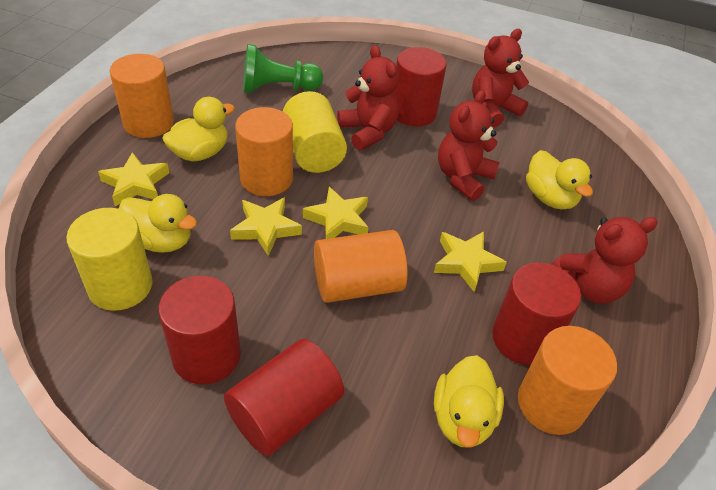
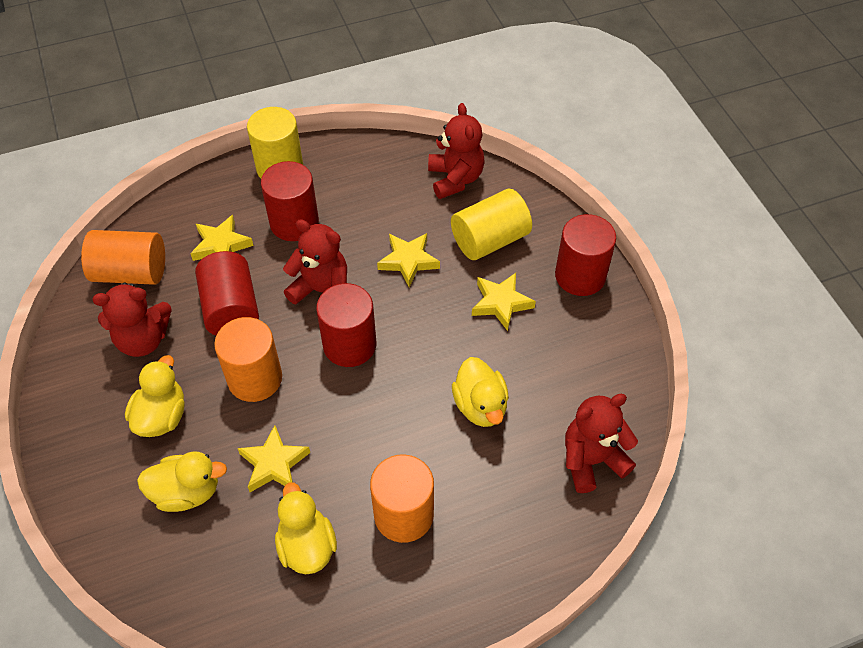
green pawn: [243,44,323,93] = 1 -> none = 0
orange cylinder: [110,54,174,138] [235,107,293,196] [314,230,408,303] [518,326,617,435] = 4 -> [81,230,165,285] [214,317,282,402] [370,454,434,543] = 3

